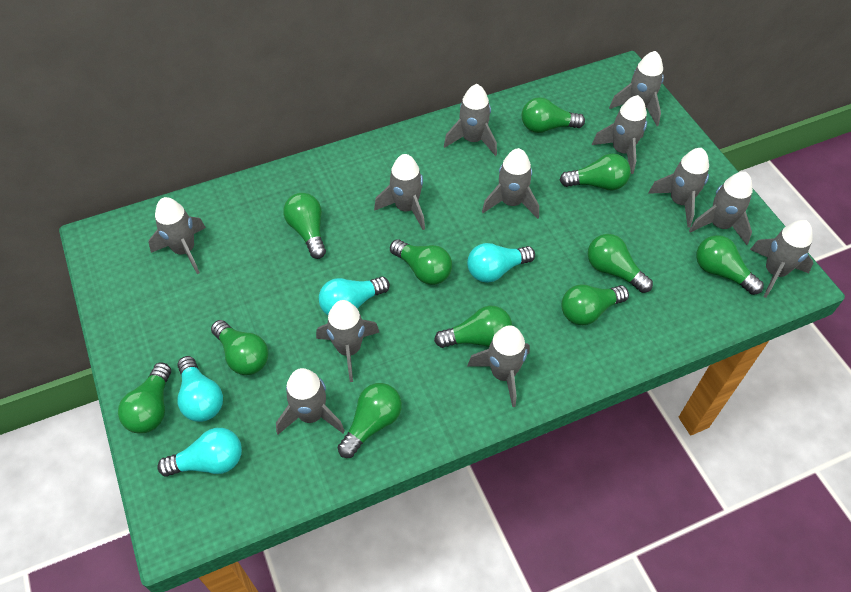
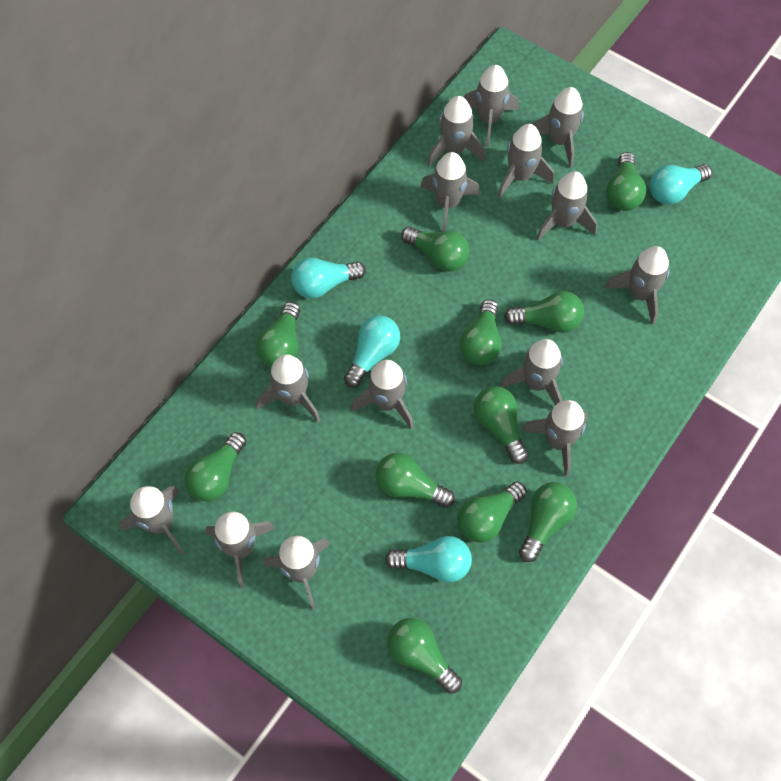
grey rocket: [148,197,206,274] [276,368,345,434] [316,300,380,382] [374,154,425,230] [444,84,497,156] [467,325,530,407] [482,148,539,219] [592,95,647,174] [609,51,664,126] [648,148,709,228] [689,172,753,245] [750,220,813,298] = 12 -> [120,485,184,555] [205,512,276,588] [256,354,320,422] [263,536,330,610] [351,360,414,429] [420,152,480,232] [427,96,486,166] [464,65,519,147] [498,124,554,198] [500,339,563,405] [522,400,588,477] [532,87,584,168] [536,171,597,241] [604,246,669,325] = 14

